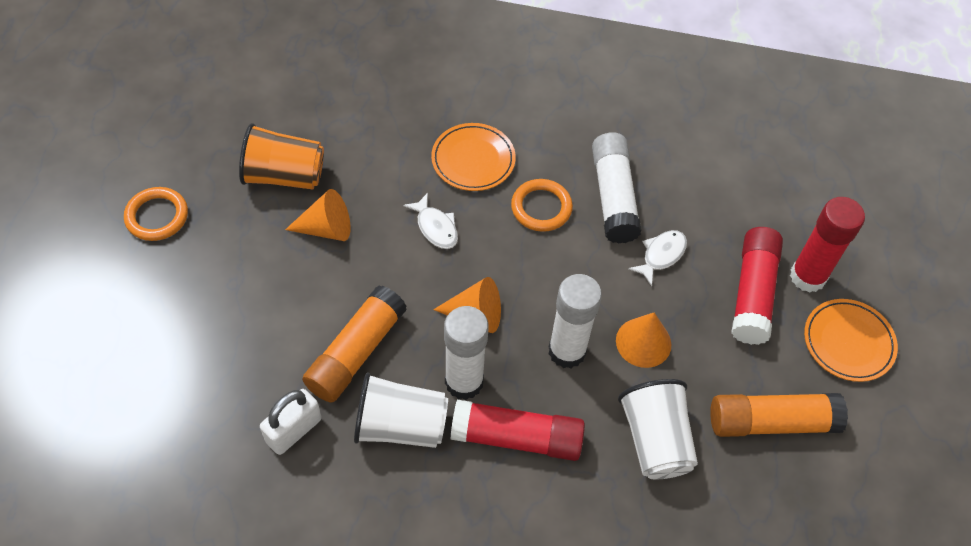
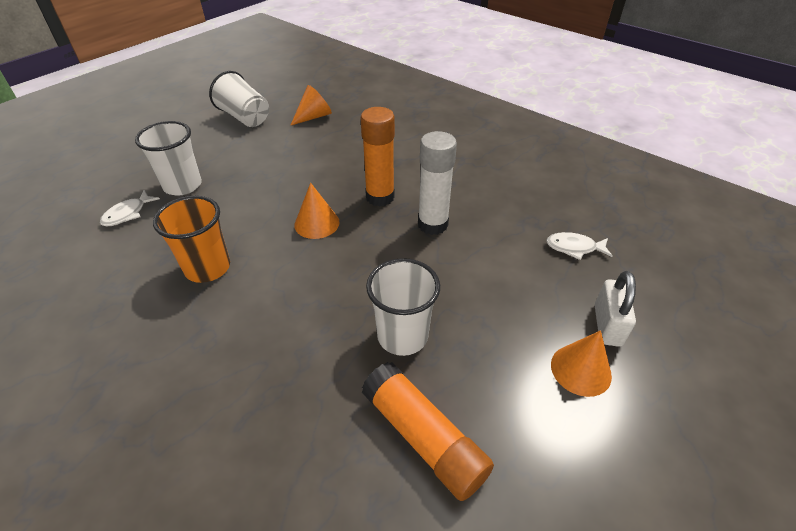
orange plate: [431,123,516,191] [804,299,898,382] = 2 -> none = 0
orange ring: [124,187,188,241] [511,179,573,232] = 2 -> none = 0
red glue stick: [450,400,585,461] [731,227,783,345] [790,197,865,293] = 3 -> none = 0
white cup: [354,372,448,448] [618,379,698,479] = 2 -> [135,121,202,195] [209,71,269,127] [366,258,440,356] = 3
white glue stick: [444,306,489,400] [548,274,602,368] [592,132,642,244] = 3 -> [418,131,457,235] = 1

